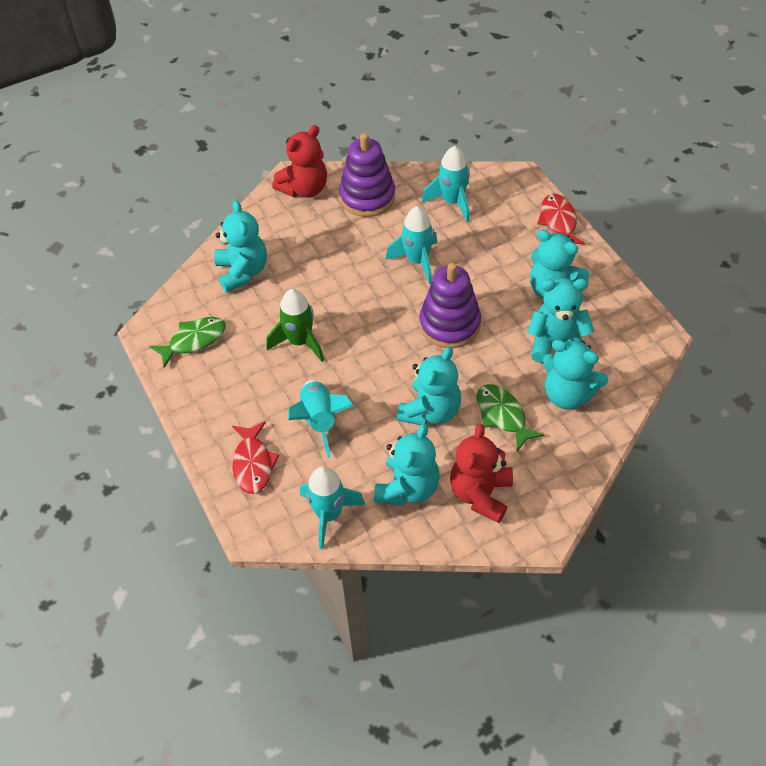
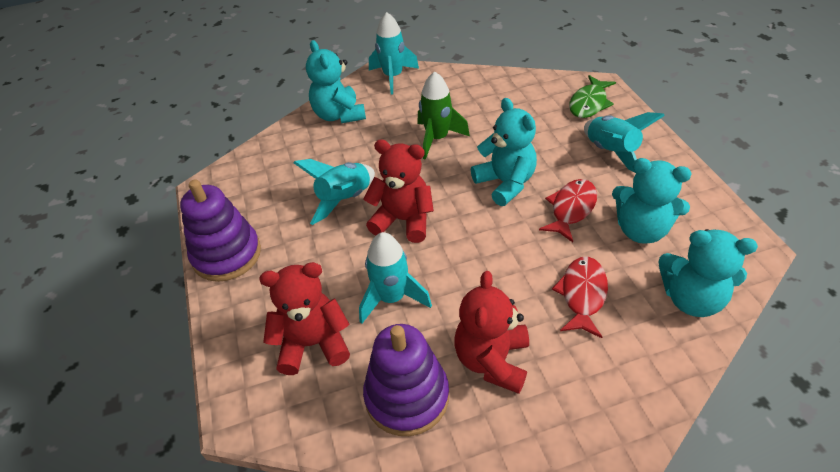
green fish: [149,317,226,368] [477,384,544,452] = 2 -> [569,75,616,118] = 1
red teddy bear: [272,125,327,198] [450,424,513,523] = 2 -> [259,262,350,375] [363,139,434,243] [455,271,529,394] = 3
turquoise teddy bear: [214,200,267,293] [374,424,440,506] [397,347,461,425] [527,278,594,363] [530,230,589,299] [543,339,608,410] = 6 -> [306,40,366,123] [471,98,537,206] [612,158,691,244] [658,229,758,317] = 4

